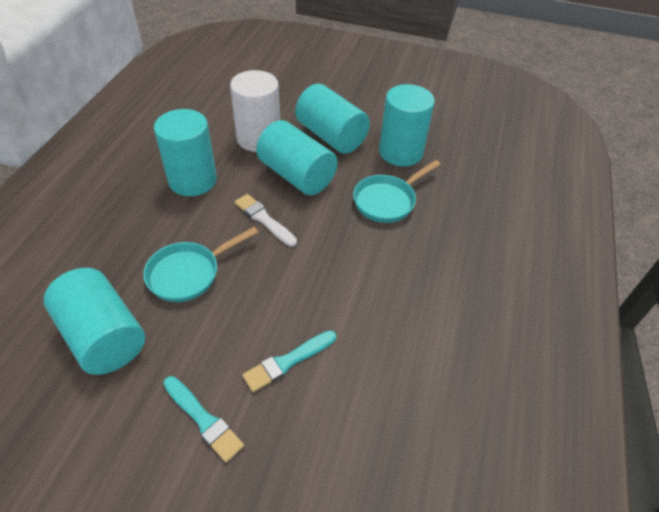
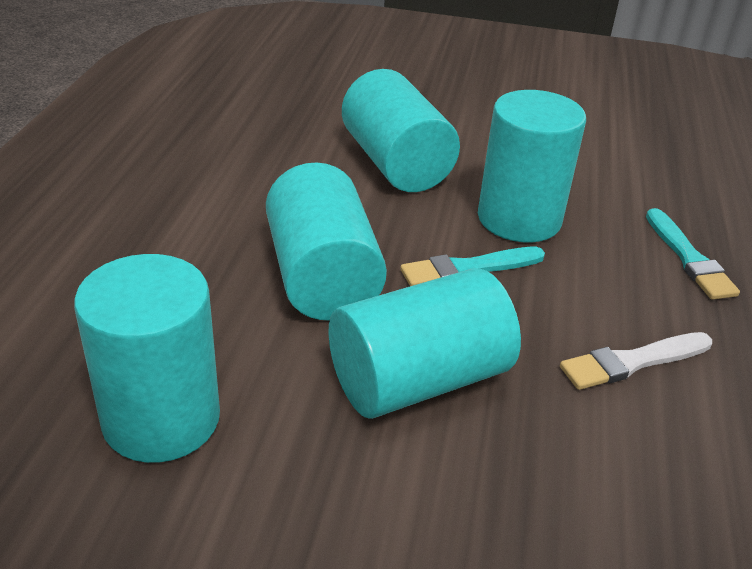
turquoise pan: [143,227,258,302] [353,160,440,223] = 2 -> none = 0
white cylinder: [230,70,280,152] = 1 -> none = 0

